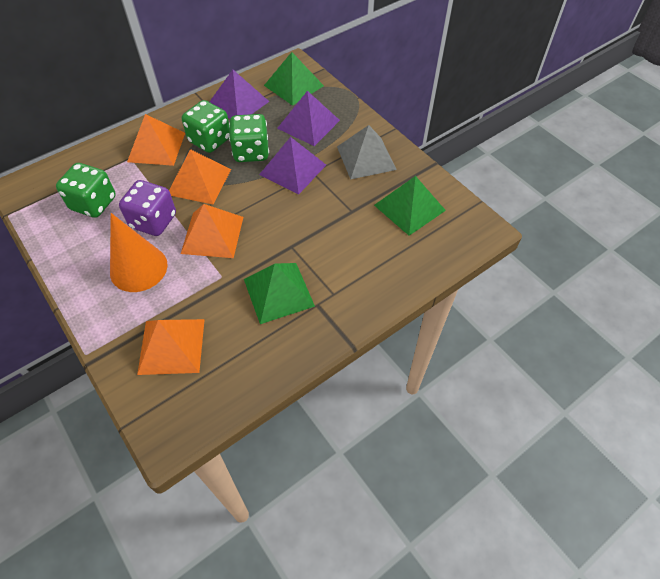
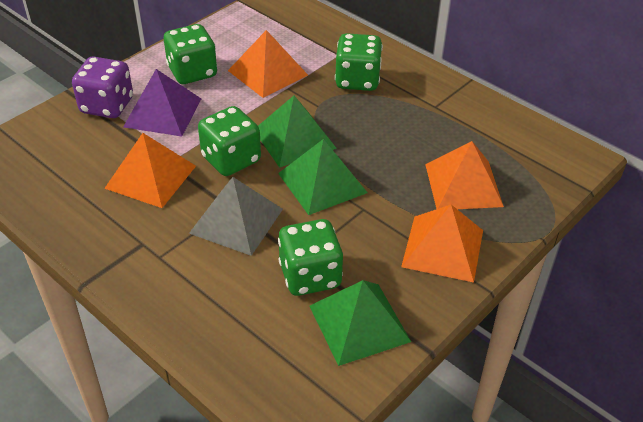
green dice: [56,163,116,218] [182,100,230,153] [229,114,269,162] = 3 -> [164,24,217,84] [198,106,261,176] [278,219,343,296] [335,33,383,91] = 4
orange cone: [110,213,168,292] = 1 -> none = 0
purple pyramid: [210,70,270,119] [259,137,326,194] [277,91,340,146] = 3 -> [123,69,201,137] = 1

